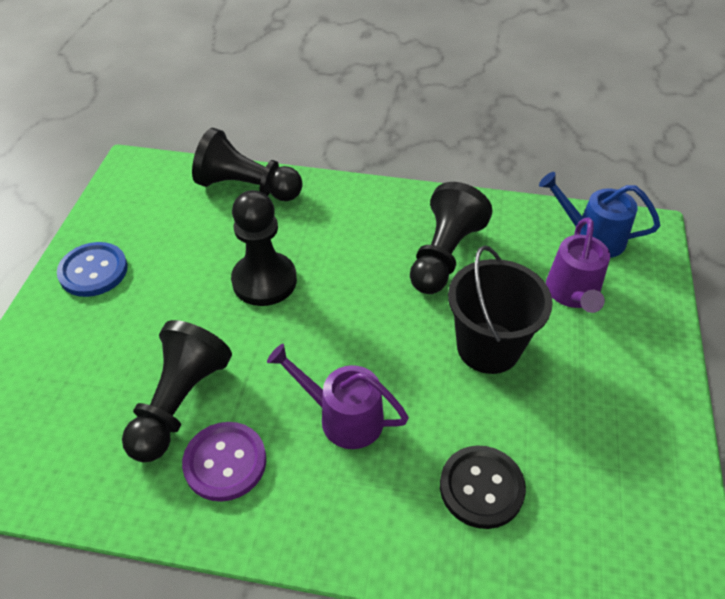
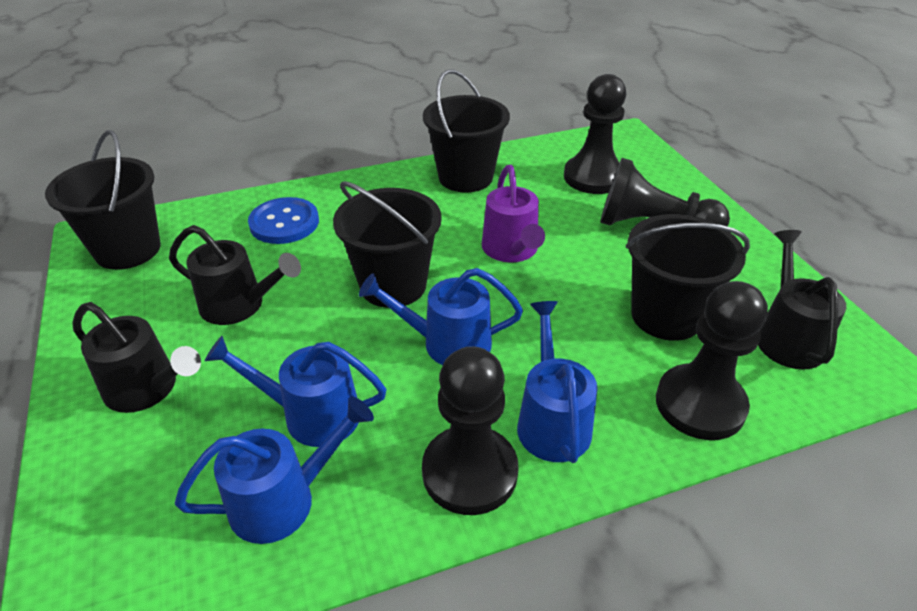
black bucket: [448,245,553,374] = 1 -> [45,130,161,270] [333,181,442,308] [423,70,510,193] [626,214,750,341] = 4
black button: [440,445,526,529] = 1 -> none = 0
black watering can: none = 0 -> [72,302,201,413] [169,225,301,325] [758,230,846,370] = 3
blue watering can: [539,172,660,258] = 1 -> [175,397,374,544] [205,336,387,447] [359,268,523,365] [517,301,598,463] = 4
purple button: [182,422,266,502] = 1 -> none = 0
purple watering can: [267,344,409,449] [546,217,610,313] = 2 -> [482,165,545,263] = 1

